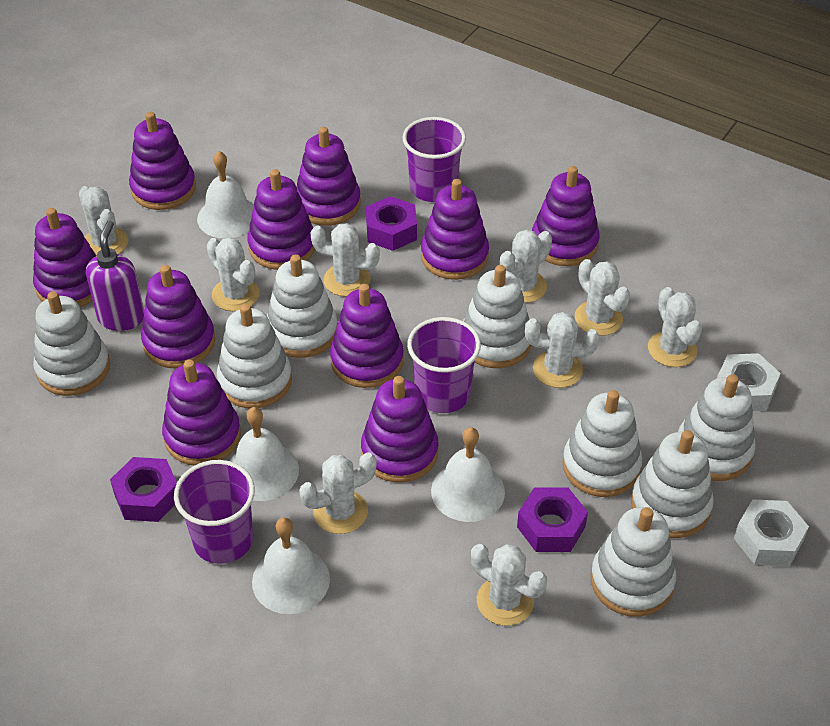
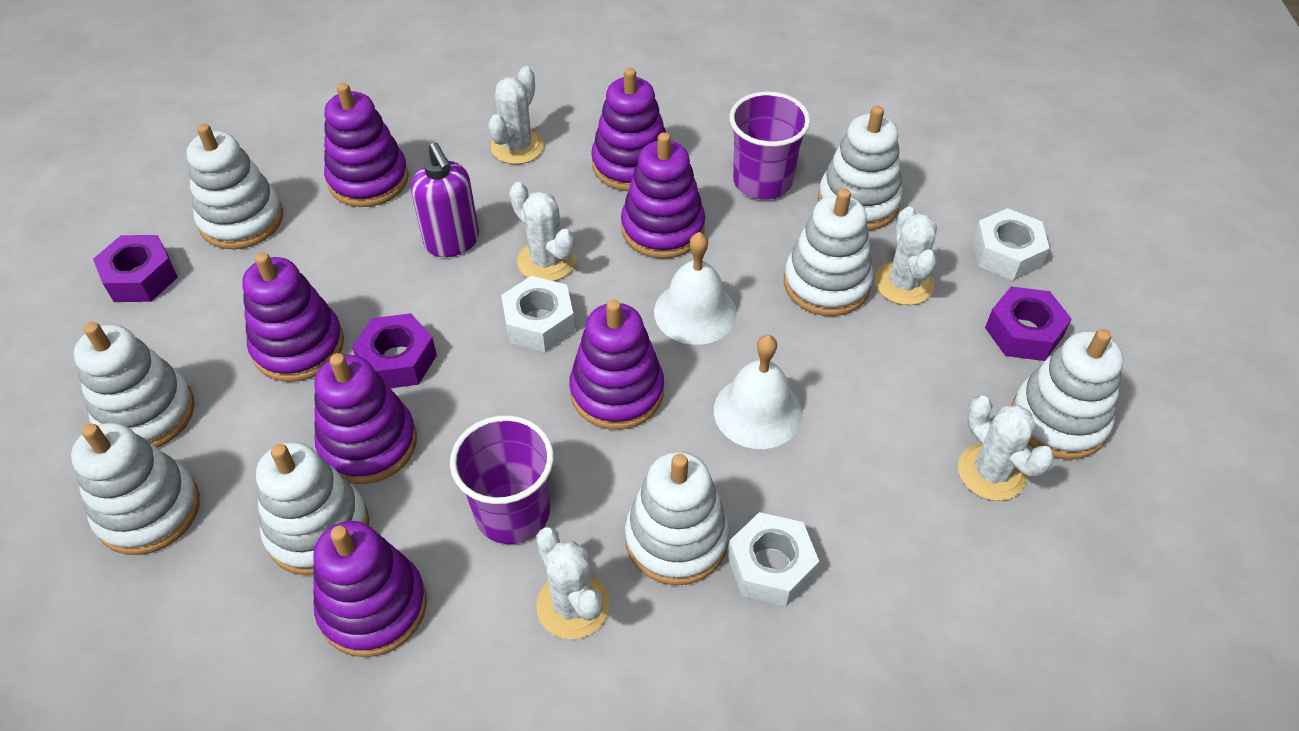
purple cup: [174,460,255,564] [402,117,466,202] [407,317,481,413] = 3 -> [450,415,554,544] [729,92,810,200] = 2
purple stacking toy: [33,208,96,307] [129,112,196,210] [141,265,215,369] [162,359,241,466] [247,169,315,270] [296,127,361,225] [330,284,404,388] [361,376,439,483] [421,179,489,280] [532,166,600,266] = 10 -> [242,252,344,382] [313,521,427,657] [314,353,417,484] [324,83,409,207] [569,299,664,430] [591,68,666,191] [621,132,705,259] = 7
white bell: [197,151,254,239] [230,407,299,501] [252,517,330,614] [431,427,505,522] = 4 -> [654,232,737,345] [714,335,802,449] = 2
white cactus: [79,186,128,256] [207,237,259,311] [299,452,377,534] [311,223,380,297] [471,544,547,626] [500,230,552,303] [525,312,599,388] [575,259,630,336] [648,287,702,367] = 9 -> [488,66,544,164] [509,182,576,281] [536,527,610,639] [875,207,937,305] [958,396,1055,501] = 5
white nut: [717,353,781,411] [734,499,809,566] = 2 -> [501,276,575,352] [728,512,819,607] [973,208,1050,280] = 3

